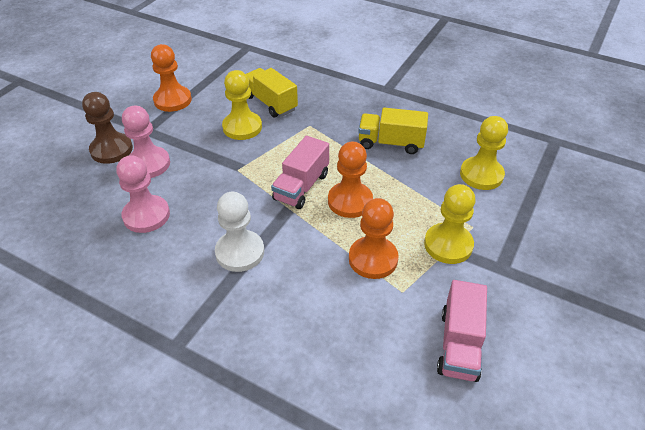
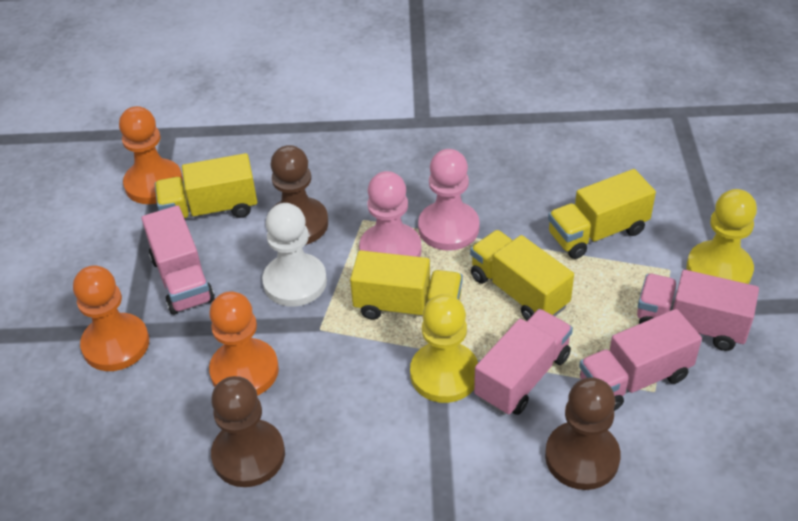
brown pawn: [82,92,133,164] = 1 -> [211,376,285,487] [270,145,328,245] [545,377,621,490] = 3
pink truck: [271,136,329,209] [437,280,487,382] = 2 -> [141,205,215,315] [474,309,573,415] [579,309,702,411] [637,270,759,351] = 4
yellow pawn: [222,70,262,140] [424,184,476,264] [460,116,508,190] = 3 -> [410,294,478,403] [687,189,757,284] = 2
yellow truck: [246,68,298,118] [358,108,428,154] = 2 -> [155,153,257,221] [350,250,463,320] [470,230,574,321] [548,169,656,259] = 4

